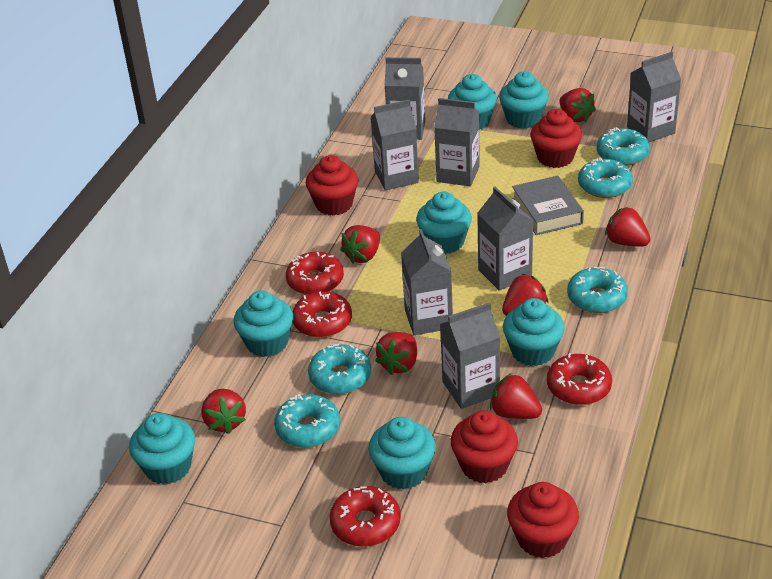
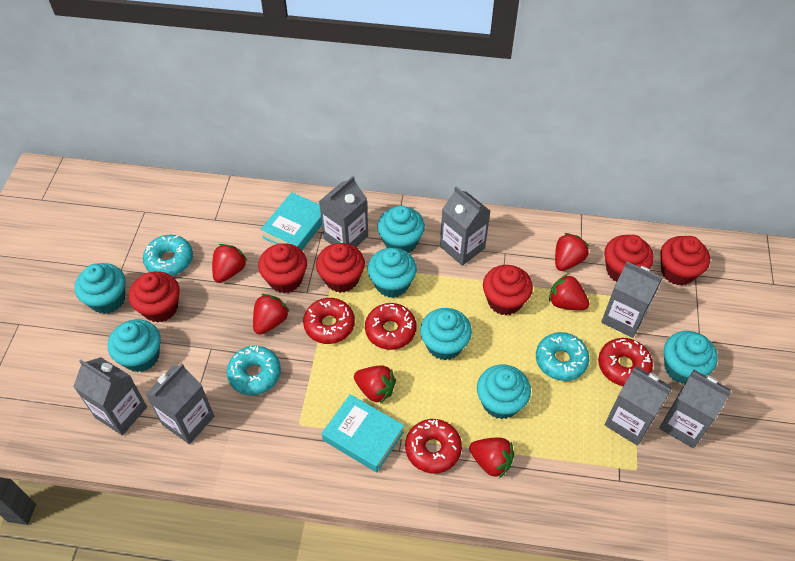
grey book: [512,176,584,235] = 1 -> none = 0
red cupcake: [306,155,358,216] [451,410,518,483] [507,482,579,558] [530,109,582,168] = 4 -> [129,272,180,323] [258,243,307,293] [316,243,365,293] [483,265,533,315] [604,235,654,282] [661,236,710,286] = 6
red strawberry: [201,389,246,434] [340,225,380,264] [375,332,417,375] [490,373,542,419] [502,273,549,316] [559,88,596,122] [605,207,651,247] = 7 -> [212,244,247,283] [253,294,289,334] [354,365,396,404] [469,437,514,478] [549,274,589,310] [555,233,589,271] = 6
turquoise book: none = 0 -> [261,192,322,250] [322,394,404,472] = 2
turquoise donut: [274,394,340,448] [308,344,371,394] [567,267,628,313] [578,158,633,198] [597,127,650,166] = 5 -> [143,235,193,276] [227,346,281,395] [536,332,589,381] = 3

